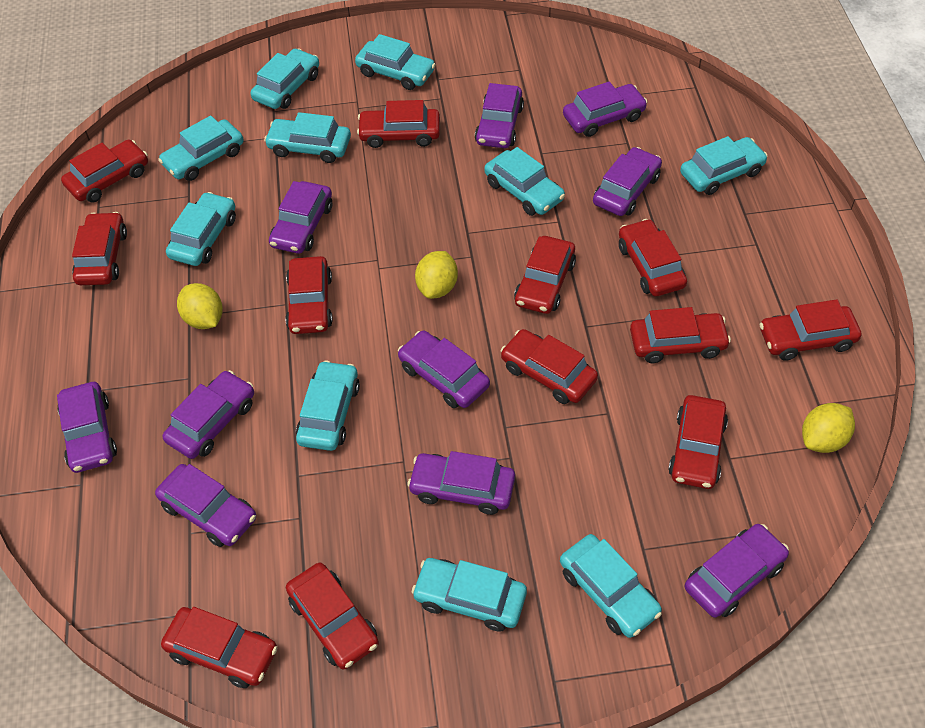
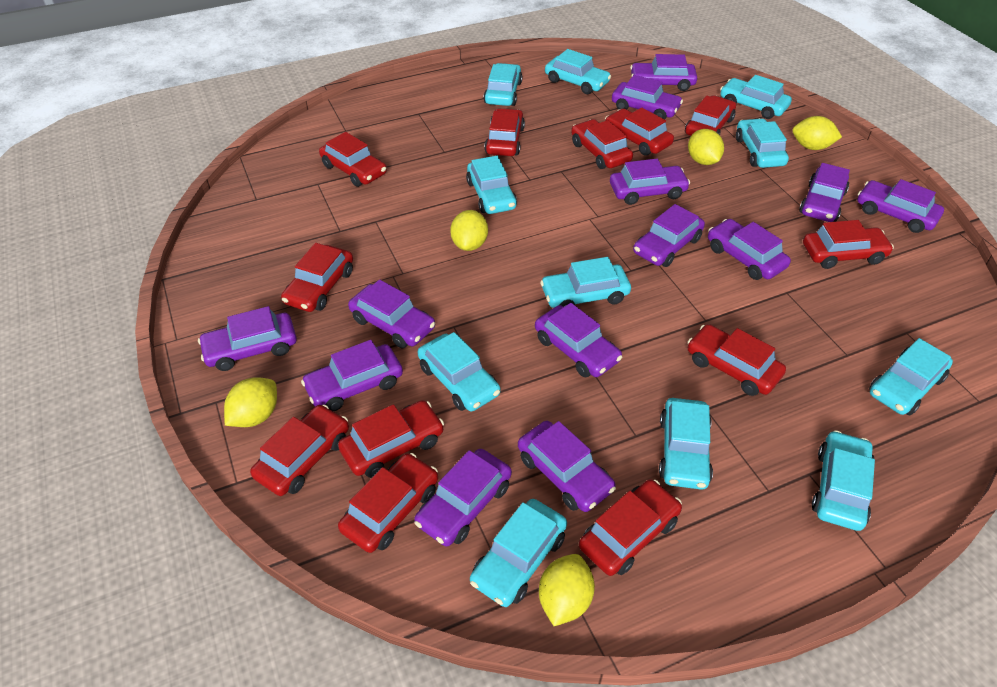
purple car: [57,382,117,473] [155,464,256,547] [163,370,254,459] [269,181,332,254] [398,331,490,408] [407,451,515,515] [475,83,524,148] [563,81,647,137] [593,147,662,216] [685,524,789,618] = 10 -> [198,306,297,371] [301,340,403,411] [348,280,435,348] [414,449,512,546] [518,421,616,512] [535,303,622,377] [610,159,690,205] [612,75,683,119] [630,54,697,91] [633,204,705,267] [708,219,791,280] [799,163,850,222] [857,179,944,233] = 13
turquoise car: [158,116,244,181] [166,192,236,266] [251,48,319,109] [264,112,351,163] [296,360,360,451] [355,34,436,90] [412,558,527,632] [484,147,565,216] [560,534,662,638] [680,136,768,195] = 10 -> [418,332,500,411] [466,156,517,214] [470,499,567,607] [483,63,522,106] [540,257,631,308] [545,49,611,94] [659,398,713,490] [720,75,792,119] [736,118,789,168] [812,430,875,531] [869,338,953,415] = 11
yellow lemon: [177,283,223,329] [415,251,458,299] [802,403,855,453] = 3 -> [224,377,277,427] [450,210,488,251] [539,554,595,626] [688,129,724,165] [792,116,842,150] = 5

